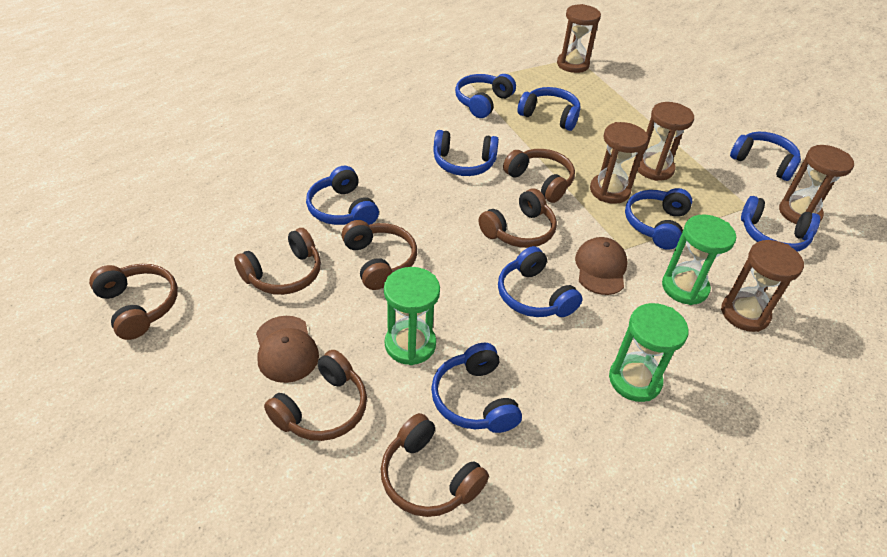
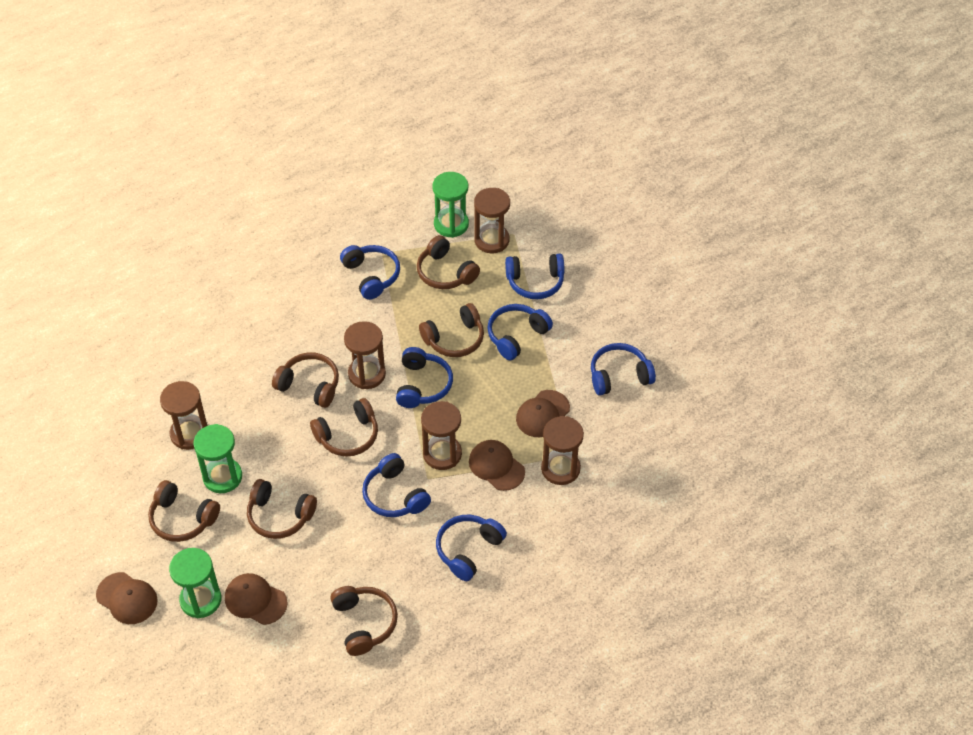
blue headphones: [306,166,379,225] [431,343,522,433] [433,130,499,176] [455,74,516,118] [498,246,583,317] [517,87,581,131] [625,188,692,250] [730,132,801,181] [741,196,820,252] = 9 -> [340,245,400,300] [362,453,431,517] [396,347,453,408] [436,515,507,581] [487,304,553,360] [505,254,565,299] [591,343,656,395] = 7
brown cap: [256,316,319,383] [575,237,628,295] = 2 -> [96,572,158,624] [225,573,287,625] [469,440,525,491] [516,390,570,437] = 4

